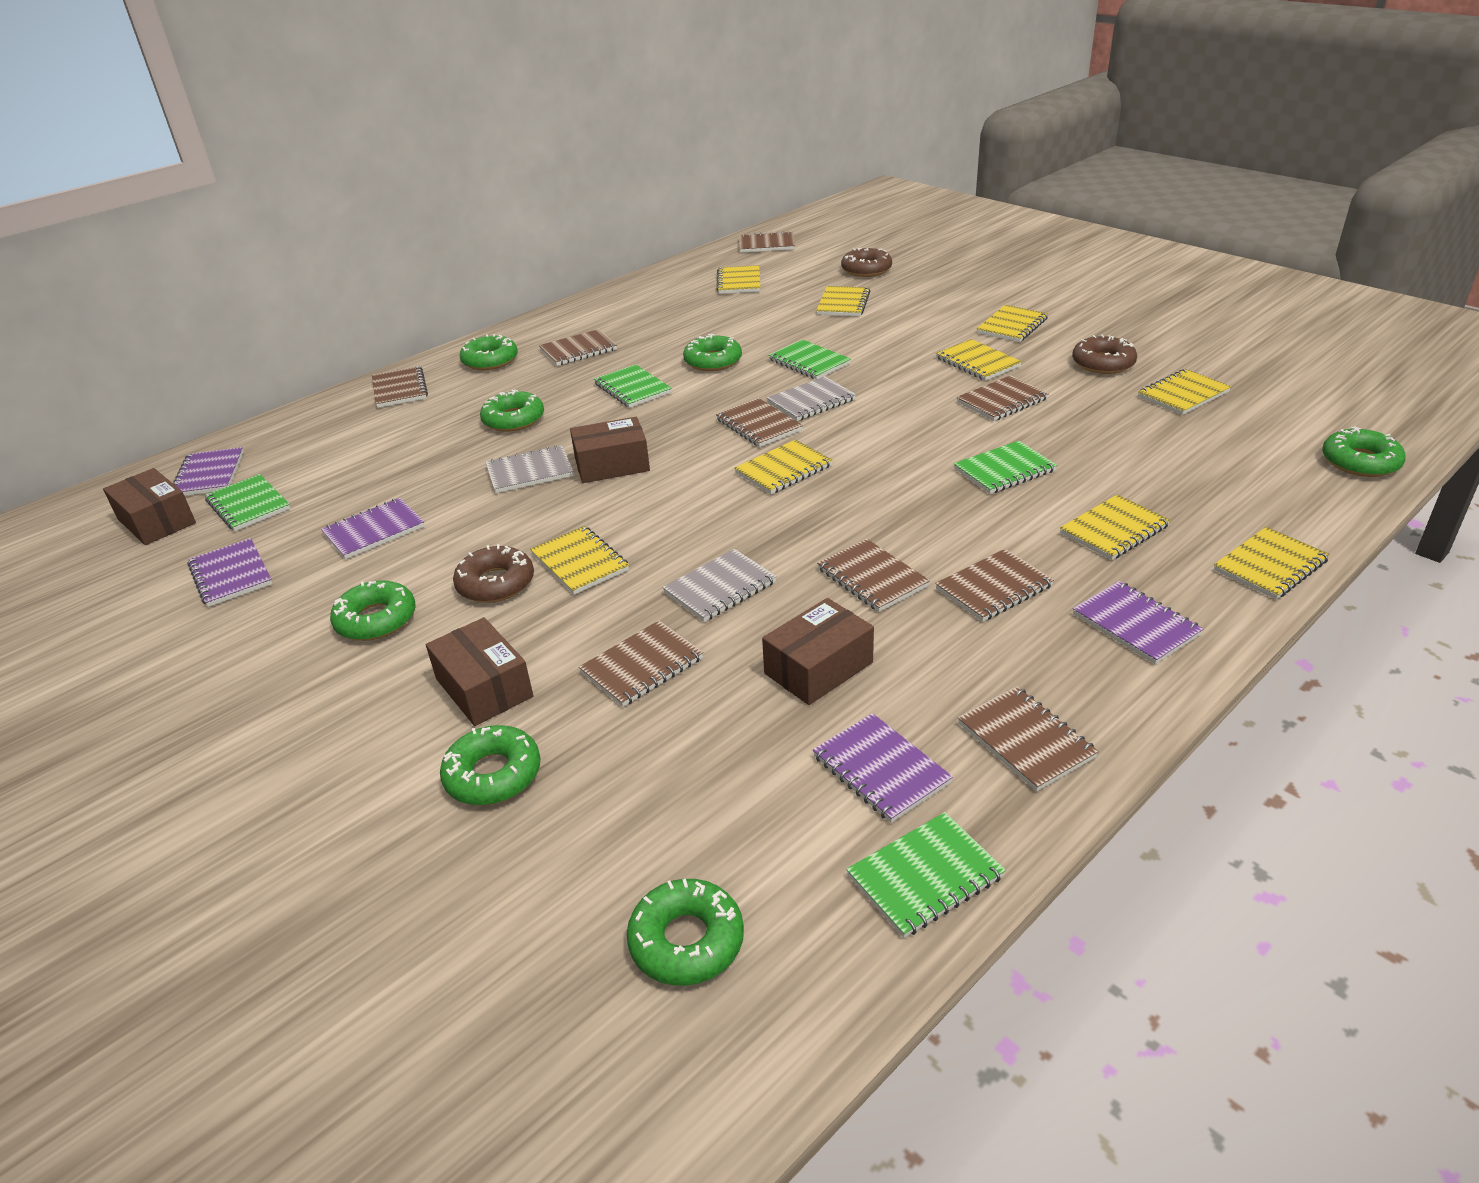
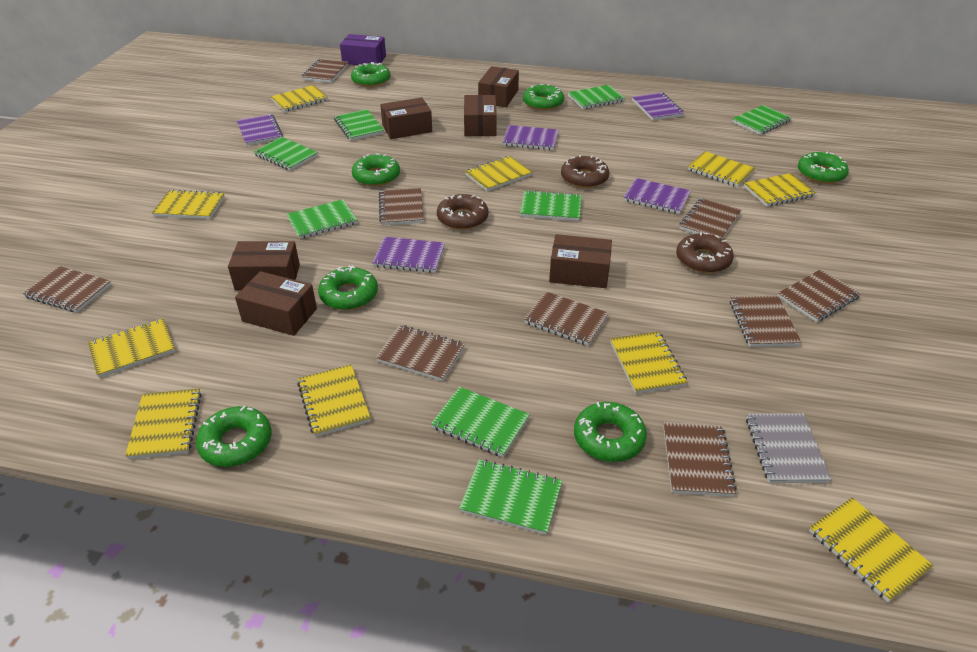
brown box: [103,468,196,545] [426,617,533,726] [570,417,650,483] [762,598,874,705] = 4 -> [228,241,300,291] [235,271,317,336] [380,98,432,139] [464,95,497,136] [478,66,519,107] [549,234,612,288] = 6
green notebook: [205,474,290,531] [594,364,672,408] [768,339,851,379] [846,812,1006,938] [954,441,1057,494] = 5 -> [253,137,318,171] [286,199,357,239] [334,109,384,141] [431,387,530,457] [459,459,562,535] [520,190,582,221] [568,85,625,109] [732,105,792,135] = 8
grey notebook: [485,445,574,493] [662,549,777,622] [767,376,856,421] = 3 -> [746,413,832,483] = 1
purple box: none = 0 -> [340,34,386,65] = 1
yellow notebook: [530,526,629,595] [716,265,760,294] [734,440,833,494] [816,286,871,316] [936,339,1022,381] [976,305,1048,342] [1060,495,1170,560] [1138,369,1231,415] [1214,527,1330,599] = 9 -> [88,318,176,378] [125,389,202,459] [152,189,225,219] [271,85,328,112] [297,365,371,437] [465,156,532,191] [610,331,688,394] [688,151,755,187] [744,173,816,207] [809,497,934,603] = 10

